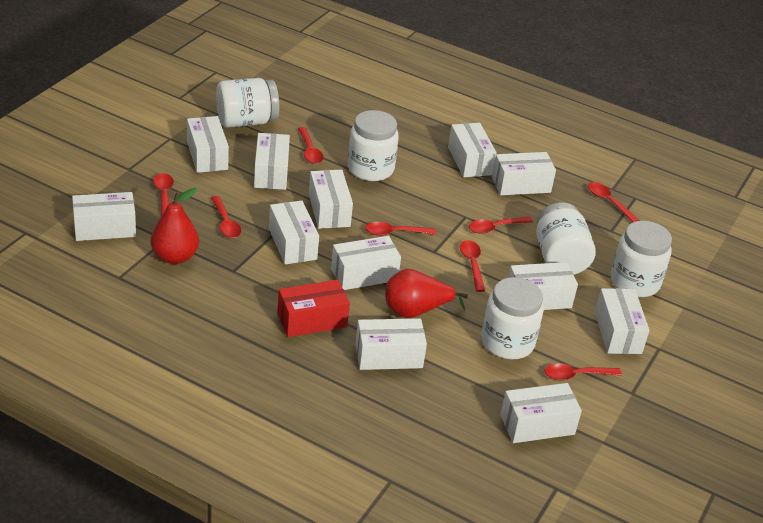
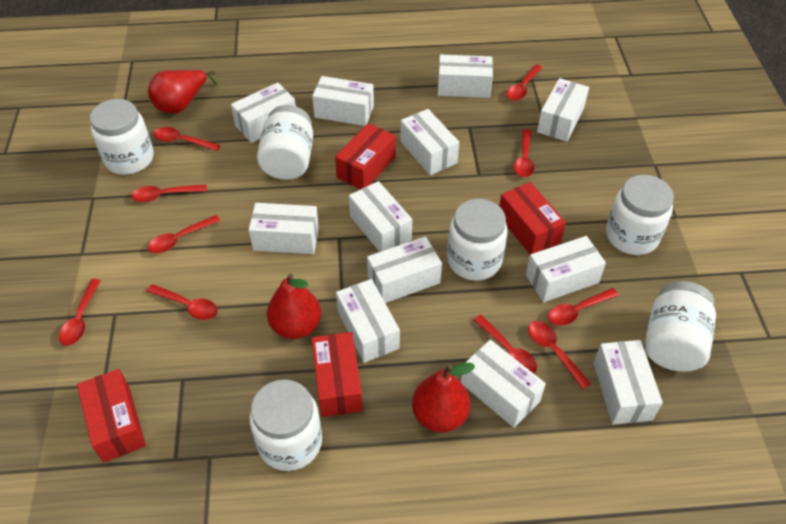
red box: [277,280,350,337] = 1 -> [77,369,146,463] [312,332,363,417] [335,123,396,190] [499,182,566,254] = 4
red pear: [151,188,199,264] [385,269,468,318] = 2 -> [148,70,218,113] [267,273,321,339] [412,363,475,433] = 3
red spoon: [153,173,174,216] [211,196,241,238] [298,127,324,164] [365,222,436,236] [460,240,485,292] [469,217,533,234] [545,363,622,381] [588,182,640,222] = 8 -> [59,279,101,346] [131,185,207,202] [146,284,218,320] [148,215,220,253] [154,127,220,151] [473,315,537,373] [506,64,542,101] [514,129,534,177] [528,321,591,389] [548,288,619,326] = 10
white jar: [216,78,280,128] [348,110,399,181] [481,277,544,359] [536,202,596,275] [611,221,672,297] = 5 -> [90,99,154,175] [249,379,322,471] [257,105,313,180] [447,199,508,281] [606,175,674,255] [645,281,716,372] = 6

